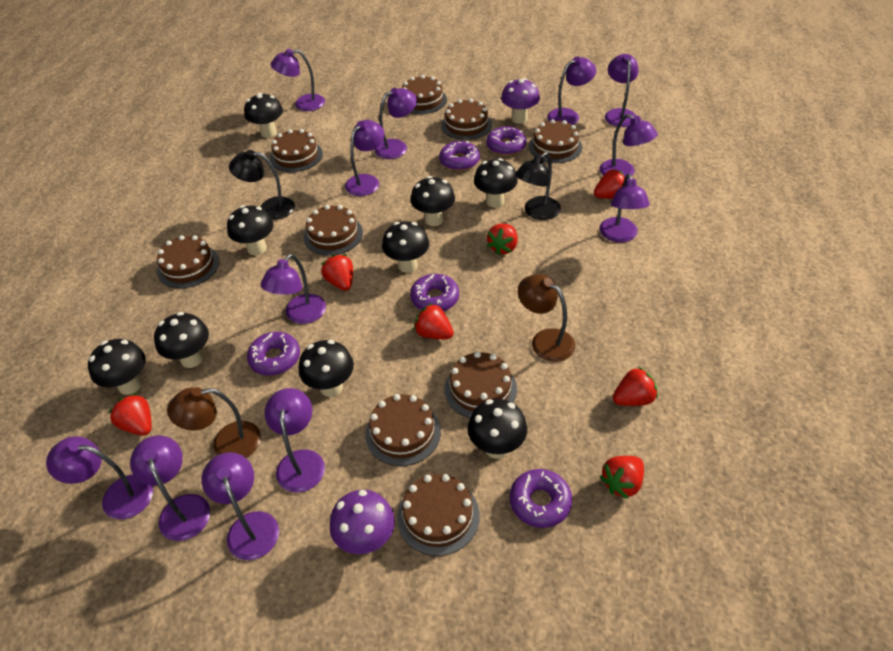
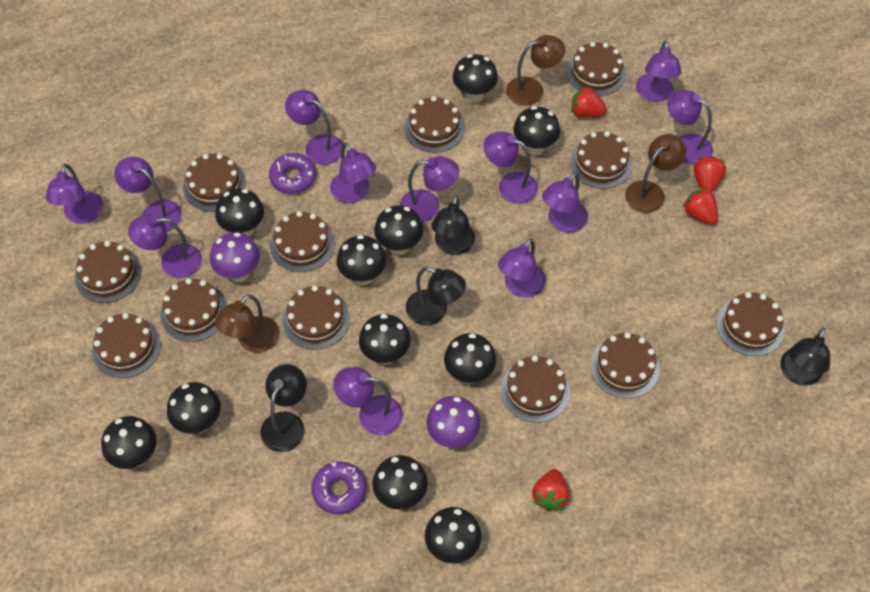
black lamp: [229,150,295,220] [515,152,561,220] = 2 -> [261,364,307,452] [406,267,466,326] [431,195,475,255] [780,328,830,386] = 4
black mushroom: [88,339,145,395] [154,312,209,368] [227,205,274,255] [244,93,283,138] [299,340,354,397] [382,221,429,273] [411,176,455,226] [468,399,527,459] [474,158,518,208] = 9 -> [101,416,157,469] [167,382,221,434] [215,189,264,237] [337,235,386,285] [359,314,411,365] [372,455,428,510] [374,206,423,255] [425,507,481,563] [444,333,496,384] [453,54,498,103] [513,106,560,155] = 11
brown cake: [157,235,219,289] [270,129,323,172] [304,205,363,256] [365,394,441,466] [397,474,480,556] [402,75,447,114] [441,99,492,140] [445,351,517,418] [529,119,582,163] = 9 -> [75,241,141,303] [92,313,161,378] [160,278,227,342] [183,153,246,212] [270,211,335,272] [283,285,350,350] [404,96,465,153] [501,355,570,422] [567,42,626,96] [570,131,632,189] [590,332,659,398] [717,292,785,356] = 12
brown lamp: [167,387,261,458] [518,274,575,362] = 2 -> [215,294,280,353] [506,35,565,106] [625,134,686,213] = 3
purple donut: [247,332,300,375] [410,274,459,312] [439,141,480,171] [486,127,526,155] [510,469,572,528] = 5 -> [269,153,316,194] [311,461,366,514] = 2
red strawberry: [108,393,152,436] [321,254,353,291] [414,303,454,339] [487,224,518,255] [594,169,625,199] [600,456,644,499] [613,367,658,406] = 7 -> [532,469,570,511] [571,86,607,117] [683,188,718,225] [693,156,726,192] = 4

